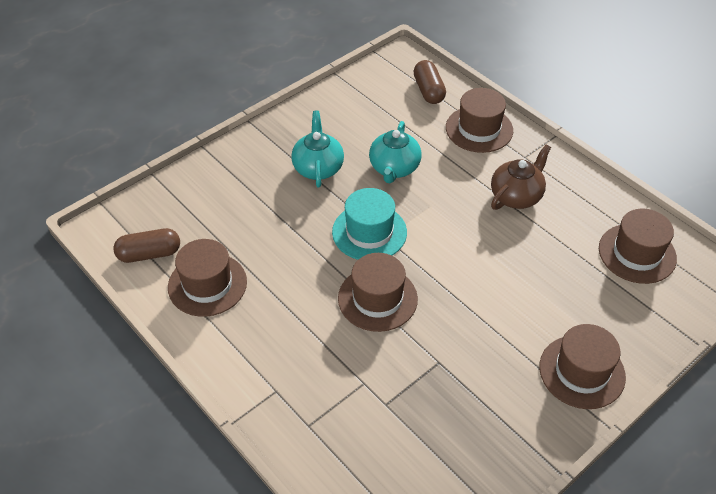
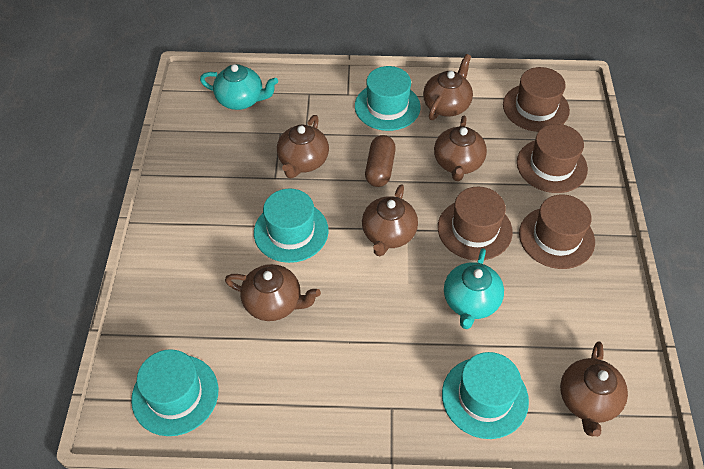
brown capsule: [113,228,180,263] [413,60,446,104] = 2 -> [365,135,396,187] = 1
brown hat: [168,239,247,317] [338,253,418,332] [446,88,513,153] [539,324,626,409] [599,209,677,284] = 5 -> [438,187,513,261] [503,67,570,132] [517,124,588,193] [519,194,595,269] = 4
brown teapot: [491,144,551,210] = 1 -> [225,264,321,321] [277,115,329,178] [362,184,418,256] [423,54,473,120] [434,116,487,181] [560,341,628,437] = 6
turquoise hat: [332,188,407,260] = 1 -> [131,349,218,436] [254,188,329,263] [355,66,421,131] [442,352,529,439] = 4

